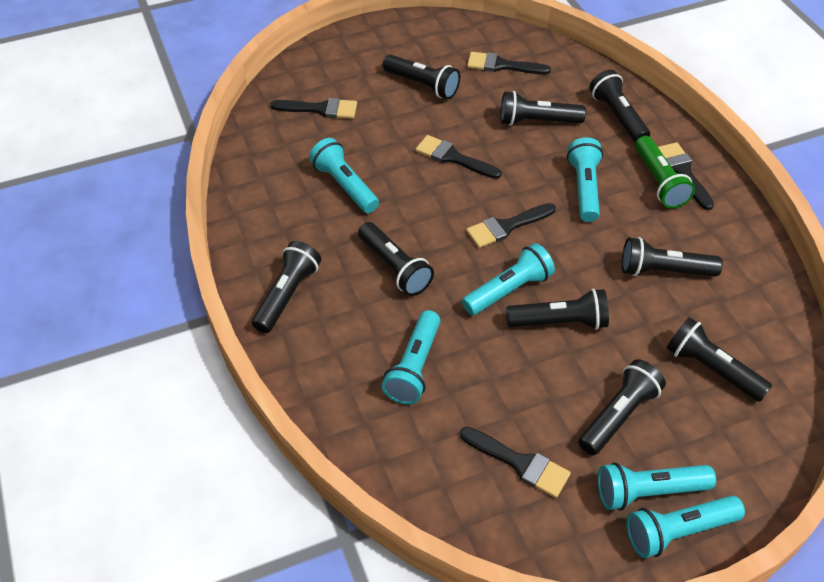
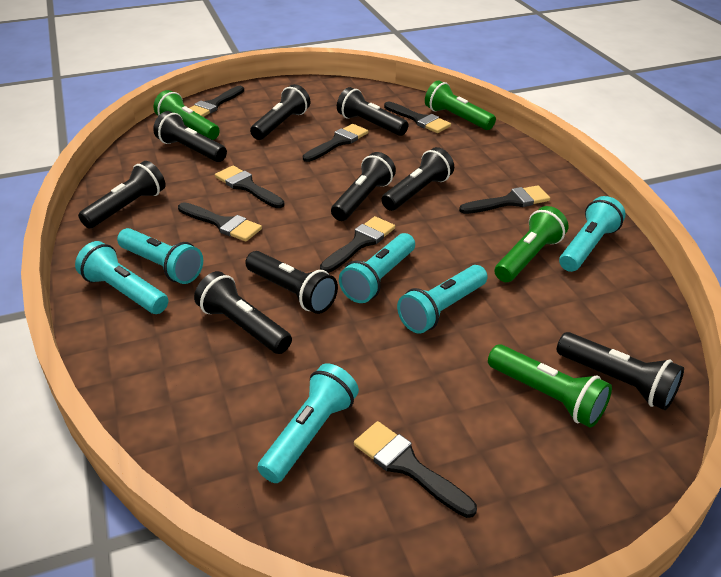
black brush: [270,98,357,119] [415,135,502,179] [460,427,571,498] [466,203,556,248] [467,52,551,74] [658,142,714,210] = 6 -> [178,202,262,242] [189,86,244,117] [215,166,285,208] [303,124,368,162] [320,216,395,273] [354,421,477,518] [384,102,451,133] [459,185,550,214] = 8
green flashlight: [635,136,695,209] = 1 -> [154,90,220,140] [425,81,496,130] [488,344,612,428] [495,206,568,282] = 4

